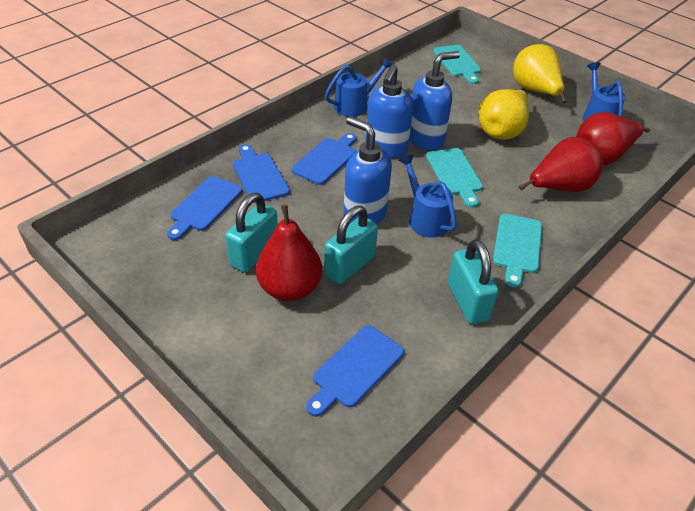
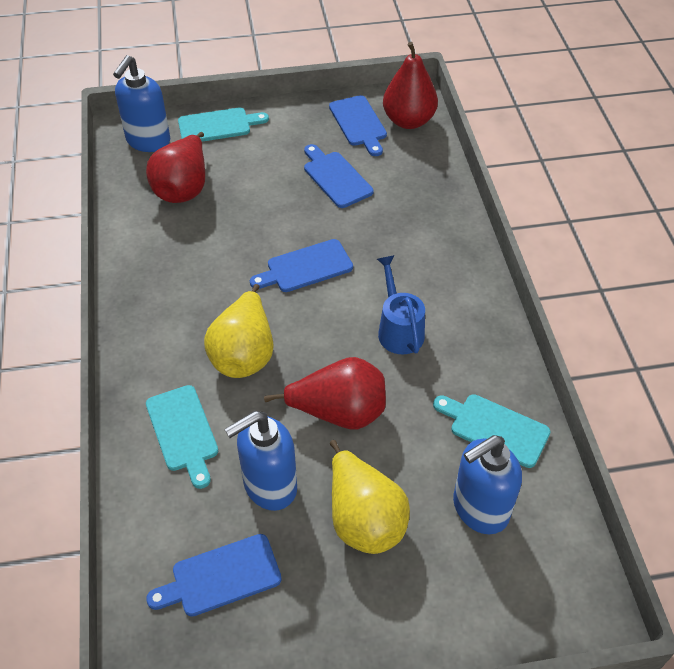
blue watering can: [325,57,391,117] [399,155,457,238] [583,62,625,121] = 3 -> [377,255,425,354] = 1
turquoise padlock: [225,193,278,273] [324,206,378,284] [448,239,499,324] = 3 -> none = 0

